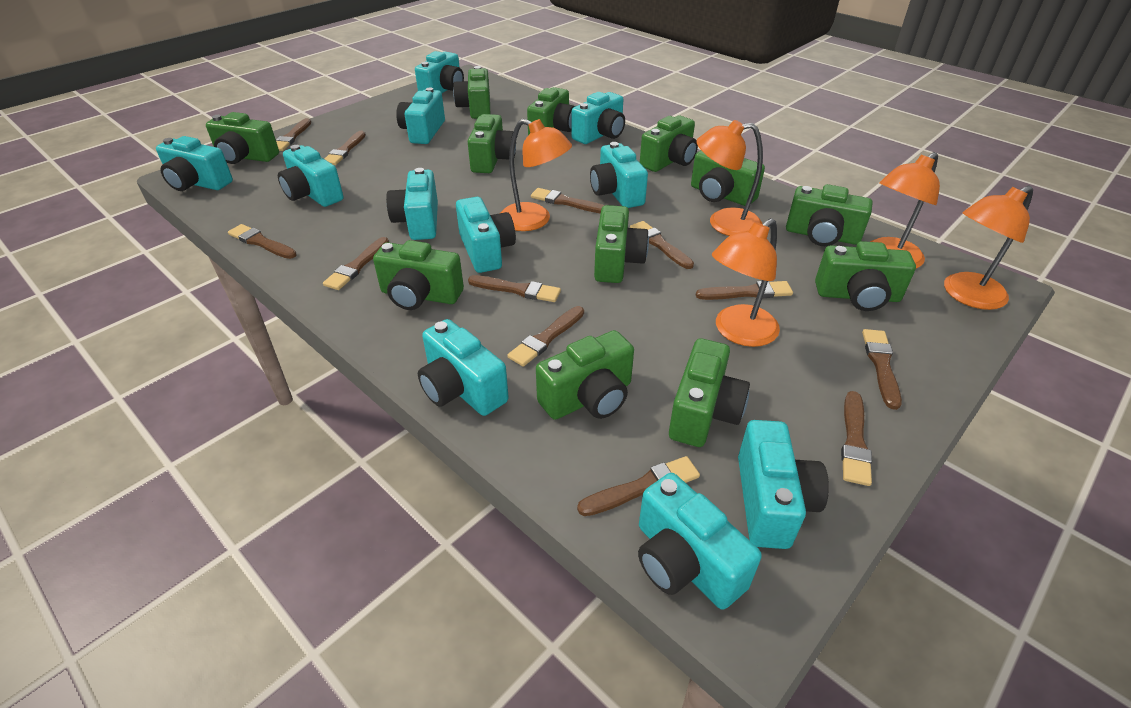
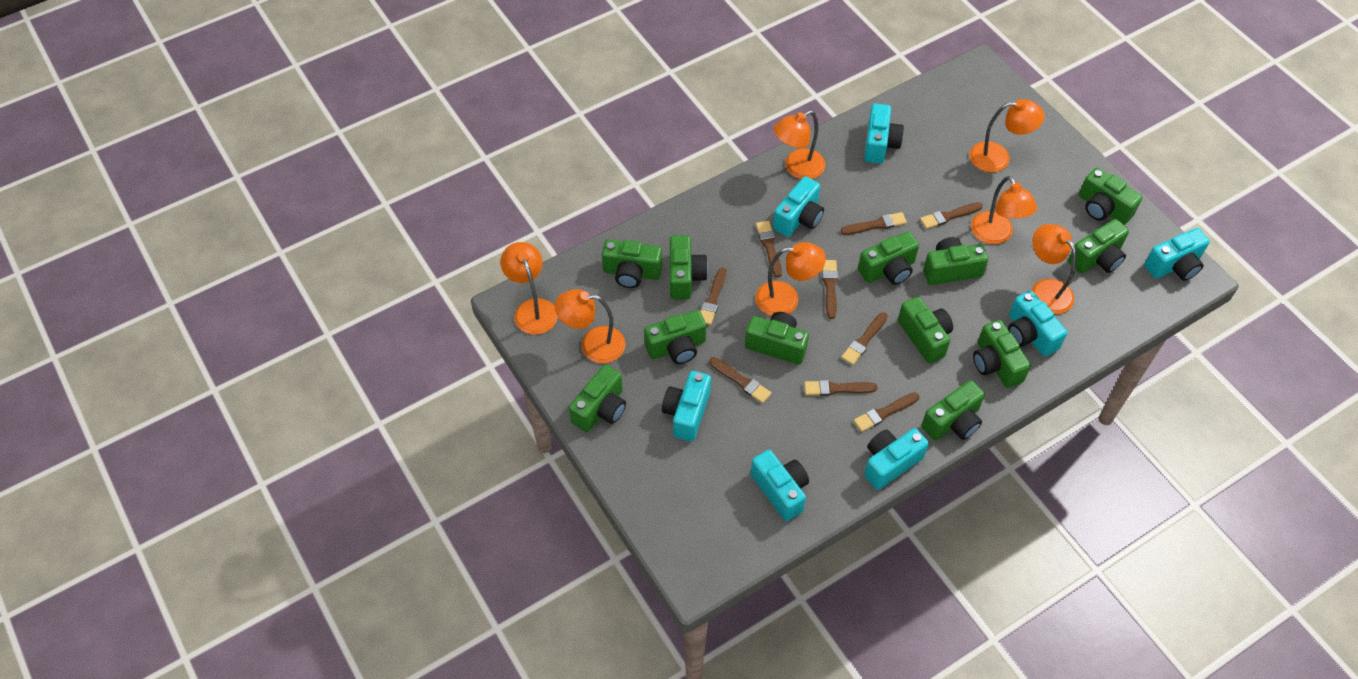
brown brush: [228,224,297,259] [276,118,311,151] [323,237,389,290] [325,131,366,165] [468,275,561,302] [507,306,584,367] [531,188,605,213] [577,456,700,516] [630,221,694,269] [696,281,793,300] [841,391,872,486] [862,329,902,410] = 12 -> [700,268,727,325] [709,357,771,403] [756,221,782,277] [804,380,877,396] [822,260,838,319] [841,212,907,235] [841,313,888,365] [854,393,919,432] [920,202,983,229] = 9
orange lamp: [501,119,572,231] [696,120,763,236] [712,218,780,347] [870,152,940,268] [944,185,1033,310] = 5 -> [500,242,558,335] [555,289,626,363] [755,242,826,316] [774,110,825,179] [970,99,1045,172] [971,176,1037,244] [1031,224,1076,314] = 7
turquoise camera: [156,136,233,191] [278,145,343,207] [386,168,438,240] [396,87,445,144] [415,51,464,93] [418,319,509,416] [456,197,516,273] [571,92,625,144] [590,142,648,208] [638,473,762,610] [738,420,829,549] = 11 -> [662,371,711,441] [751,450,809,521] [773,176,824,237] [864,103,904,164] [864,428,929,490] [1008,290,1067,357] [1144,228,1210,281] = 7

